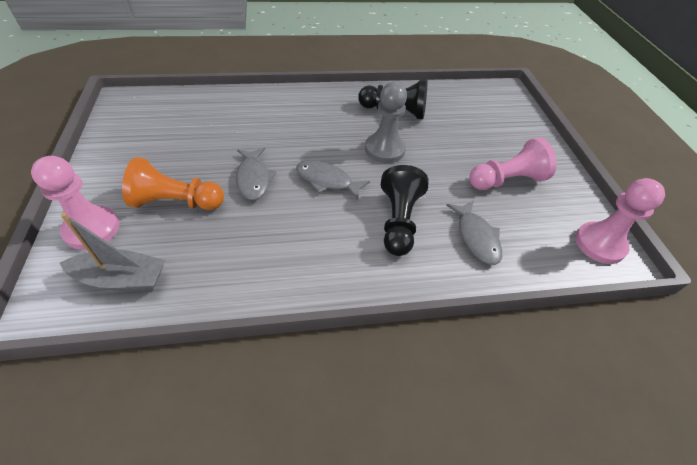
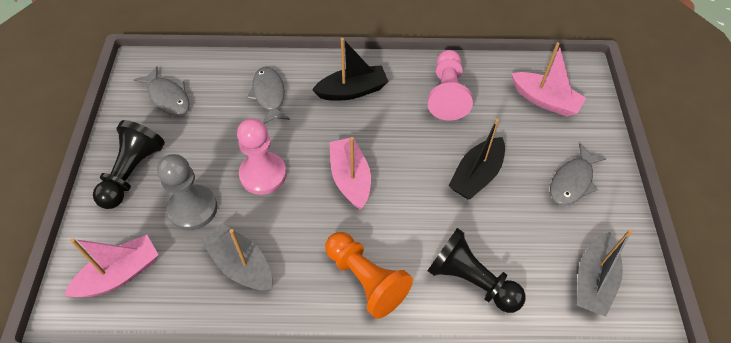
black boat: none = 0 -> [312,38,389,101] [448,119,505,199] = 2
grey boat: [60,213,165,291] = 1 -> [201,223,273,291] [577,230,633,317] = 2
pink boat: none = 0 -> [64,235,159,297] [329,137,371,210] [511,42,586,117] = 3
pink pawn: [31,156,120,250] [469,137,557,190] [575,178,665,264] = 3 -> [237,118,286,195] [428,50,473,121] = 2

